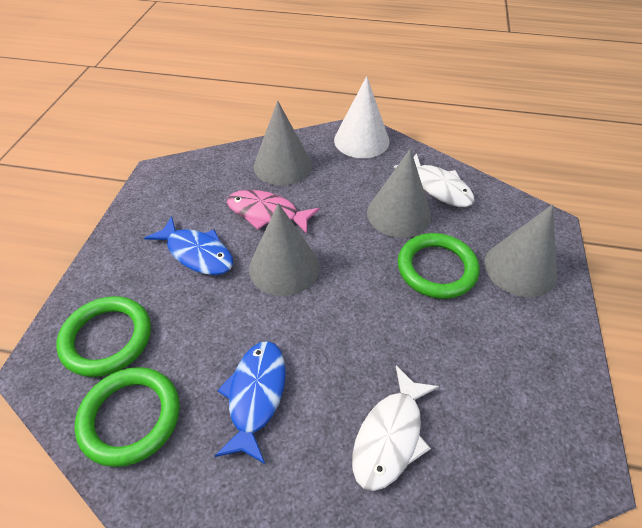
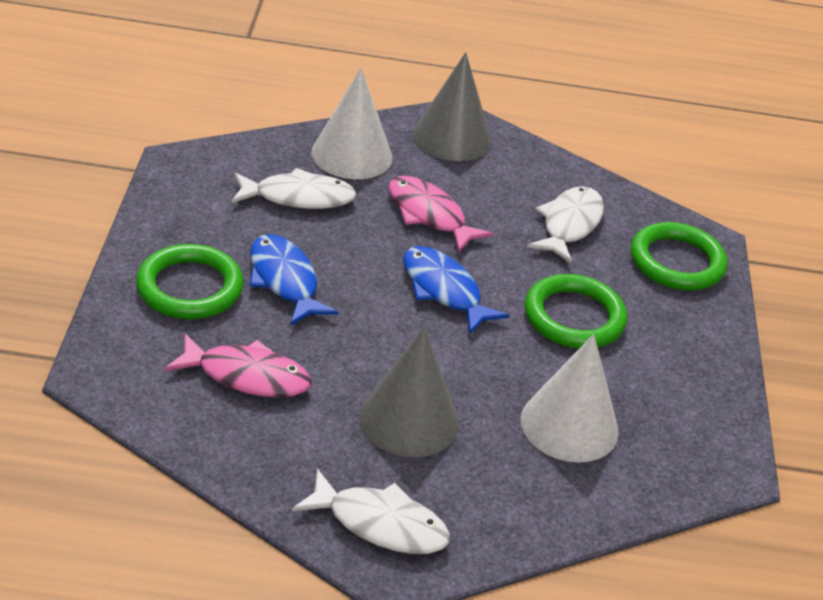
grey cone: [249,203,319,296] [254,101,312,185] [367,149,431,238] [484,204,557,297] = 4 -> [359,327,459,457] [413,52,491,161] = 2
pink fish: [227,190,320,234] = 1 -> [165,334,311,397] [389,176,494,252] = 2
white cone: [334,76,390,158] = 1 -> [311,68,393,179] [521,334,619,463] = 2
white fish: [352,366,439,491] [394,153,475,207] = 2 -> [232,168,356,209] [292,469,450,554] [527,186,604,264] = 3

